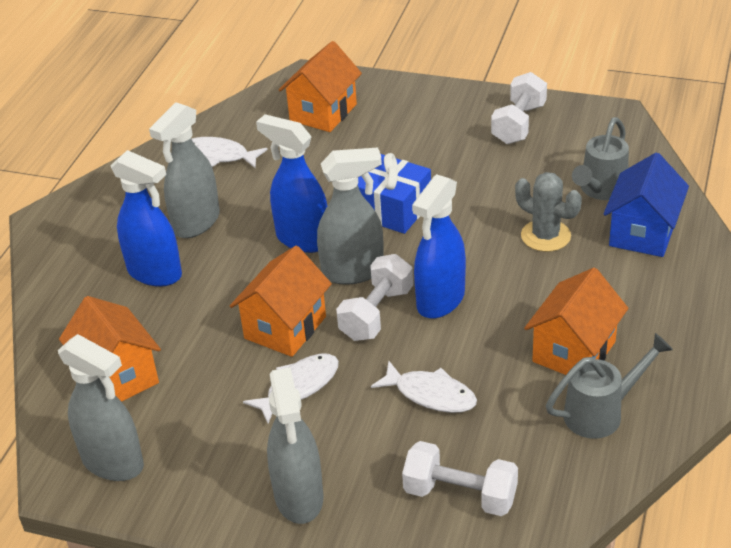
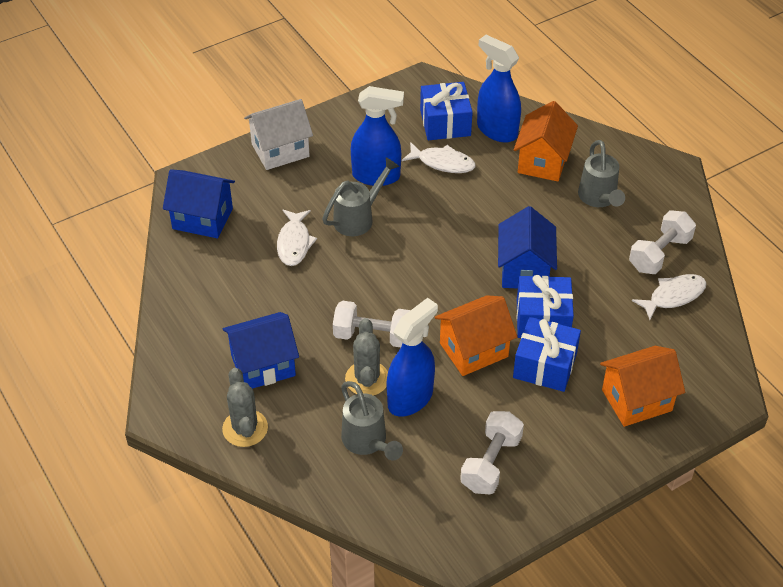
blue gift: [358,153,431,234] = 1 -> [420,82,473,140] [513,317,581,392] [516,275,574,338] = 3
blue house: [603,153,689,257] = 1 -> [163,169,235,238] [223,312,299,389] [498,206,557,289] = 3
grey cactus: [515,172,582,252] = 1 -> [222,368,268,447] [345,318,388,396] = 2
grey spray bottle: [58,334,144,481] [149,102,220,238] [267,367,324,524] [317,147,384,285] = 4 -> none = 0
grey watering can: [546,333,673,439] [572,117,629,200] = 2 -> [322,157,399,236] [341,381,403,461] [578,140,625,207] = 3
orange house: [59,296,161,402] [230,246,332,357] [279,41,362,132] [524,268,628,375] = 4 -> [435,295,517,376] [514,101,578,182] [600,346,685,427] = 3
white house: none = 0 -> [244,99,313,170] = 1

